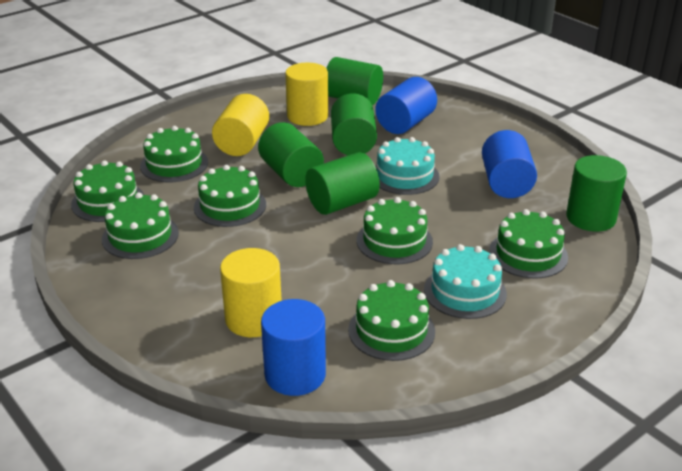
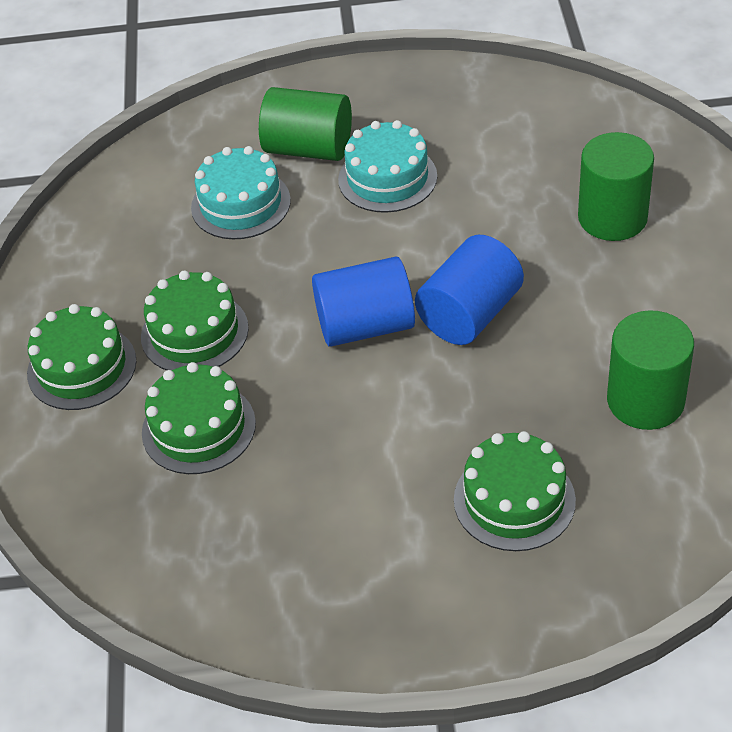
blue cylinder: [261,299,326,396] [375,77,437,134] [482,130,537,198] = 3 -> [312,256,415,347] [415,235,524,345] = 2
green cake: [71,160,144,222] [102,192,179,259] [140,126,208,182] [194,165,266,227] [348,280,435,361] [357,197,433,264] [489,209,568,279] = 7 -> [27,304,137,410] [141,271,249,370] [142,362,256,474] [454,431,576,551] = 4
green cylinder: [258,122,324,187] [305,152,380,215] [326,57,383,105] [331,93,377,155] [566,155,627,232] = 5 -> [259,87,352,161] [578,132,654,241] [607,310,694,430] = 3
yellow cylinder: [212,94,269,156] [220,248,282,337] [285,63,328,126] = 3 -> none = 0

